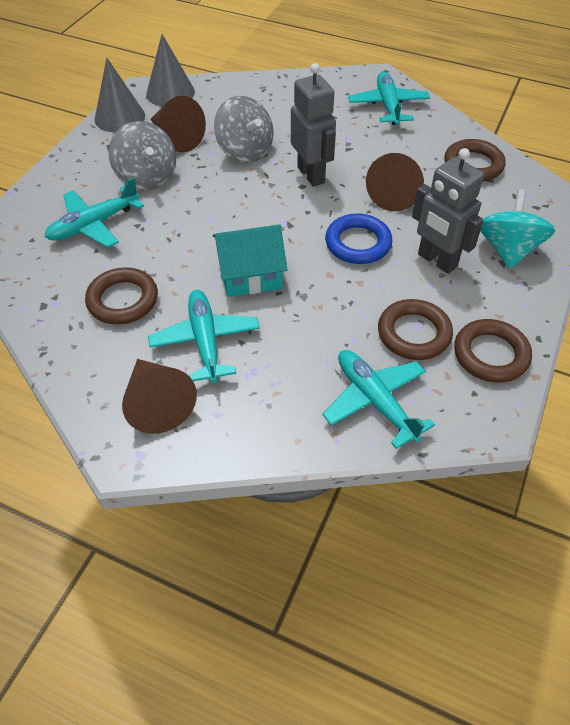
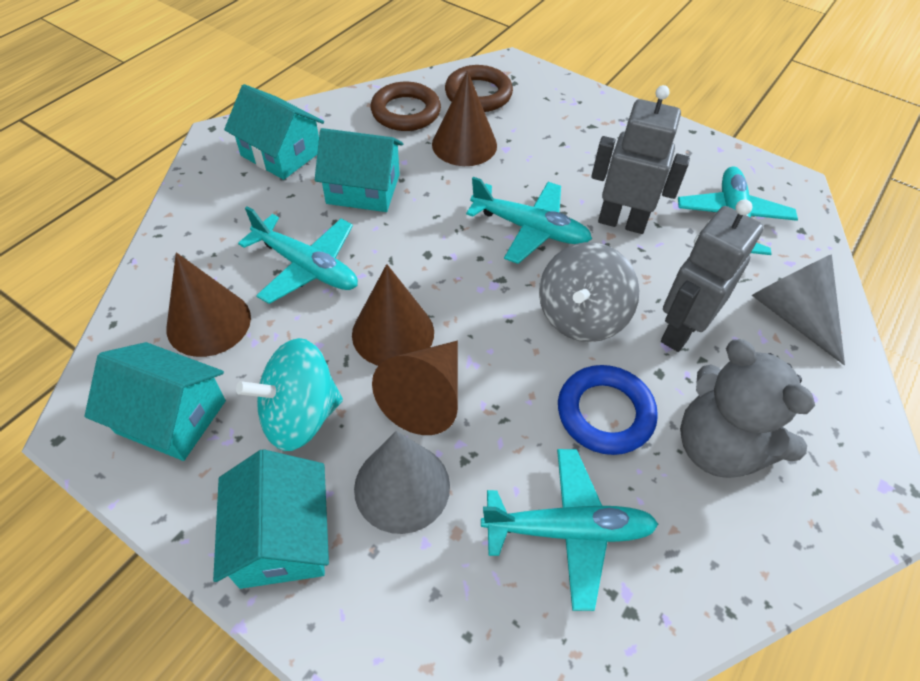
brown cone: [122,359,197,434] [151,96,206,153] [366,153,424,211] = 3 -> [167,252,251,357] [352,264,434,366] [372,341,458,435] [432,71,497,166] = 4
brown ring: [85,267,158,325] [378,299,453,360] [444,139,505,181] [454,319,532,383] = 4 -> [371,82,441,131] [445,65,513,112] = 2
grey spinning top: [109,121,176,191] [214,96,274,163] = 2 -> [539,242,639,342] = 1
grey teddy bear: none = 0 -> [680,339,815,478] = 1
turquoise house: [213,224,287,297] = 1 -> [84,342,226,461] [213,449,329,589] [224,84,324,180] [315,128,403,212] = 4

